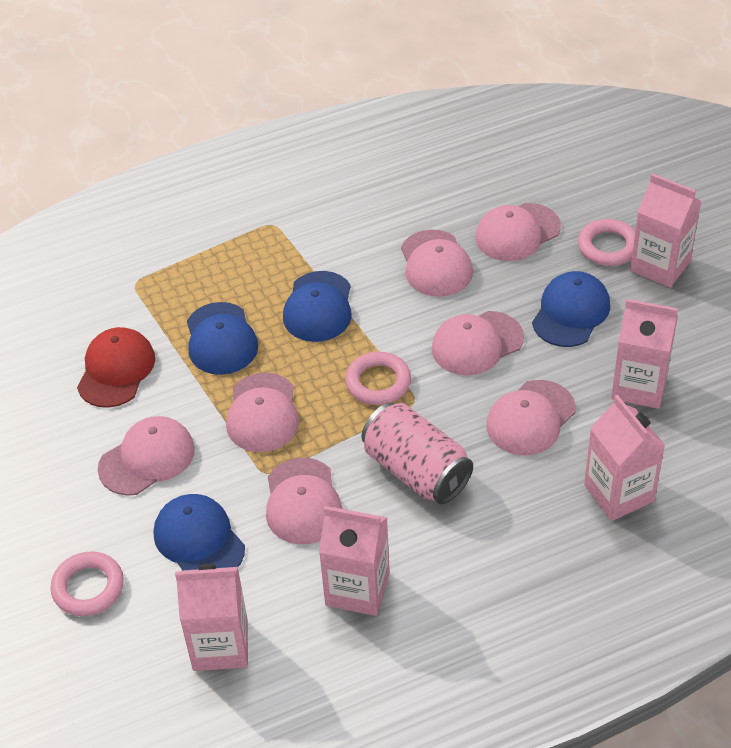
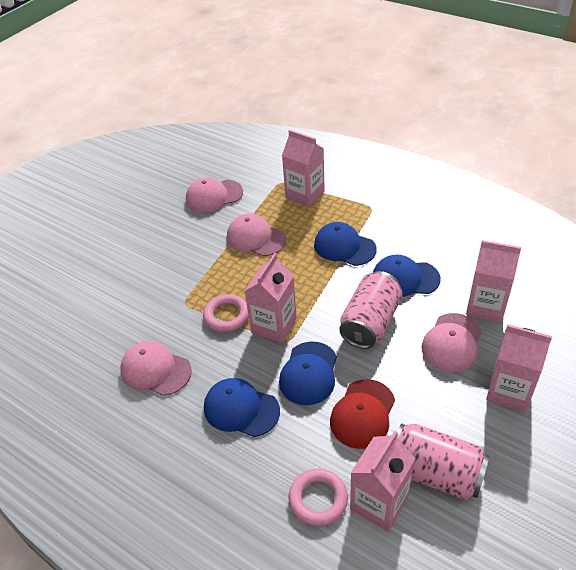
pink can: [362,403,473,504] = 1 -> [339,271,403,349] [397,424,489,500] = 2
pink cap: [98,416,195,496] [226,373,299,452] [266,458,342,544] [401,229,473,297] [432,311,524,376] [475,203,561,261] [486,380,576,455] = 7 -> [120,341,192,396] [186,177,243,212] [227,214,287,256] [422,313,482,372] = 4
pink ring: [50,551,124,616] [345,352,411,405] [578,219,635,266] = 3 -> [203,294,249,332] [288,468,348,526] = 2

